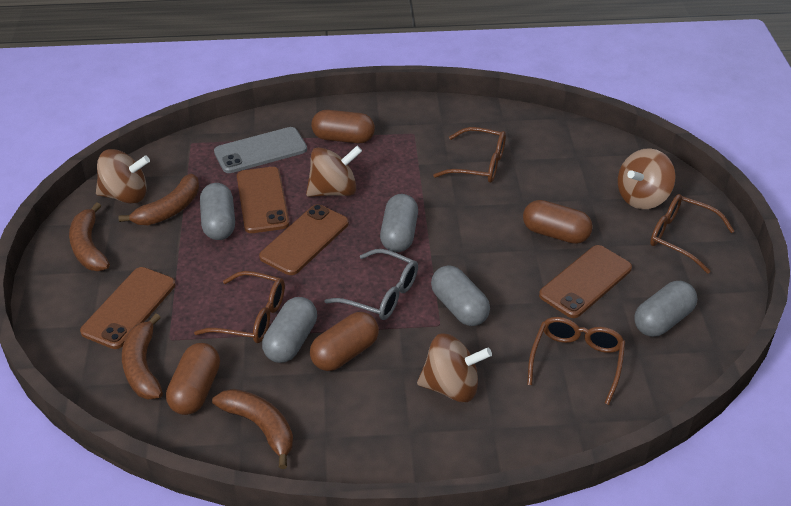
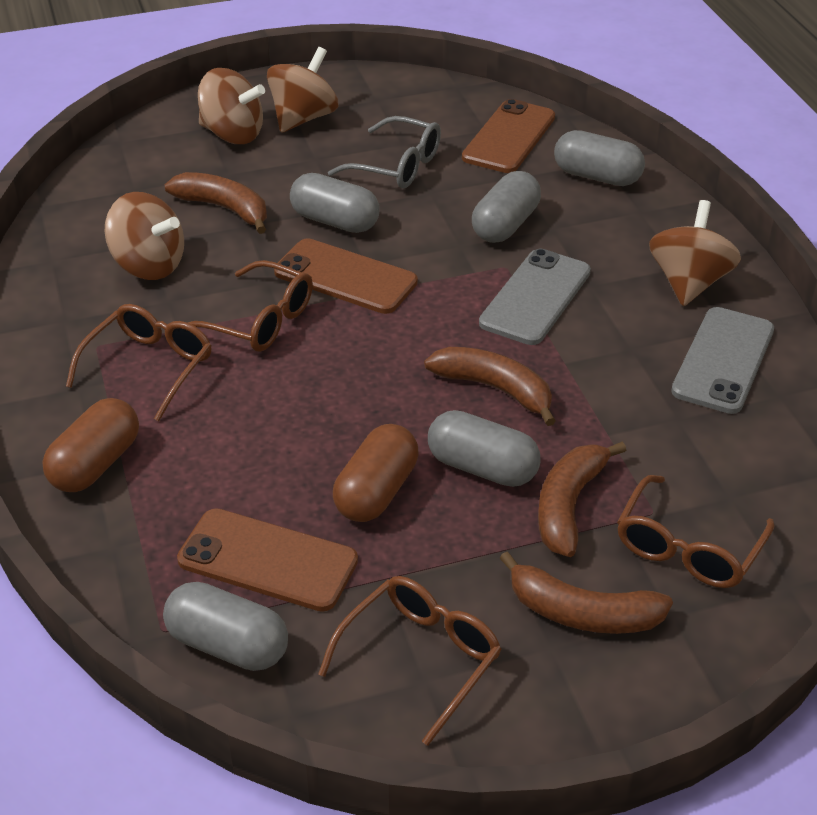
brown capsule: [166,343,220,415] [310,312,379,371] [311,110,375,144] [523,200,593,244] = 4 -> [42,398,139,492] [333,424,419,522] = 2
brown phone: [80,267,176,349] [237,167,290,233] [259,204,349,275] [539,245,632,318] = 4 -> [177,508,358,612] [274,238,418,314] [462,99,555,173] = 3
grey phone: [214,127,307,173] = 1 -> [479,249,591,345] [671,307,774,414] = 2

